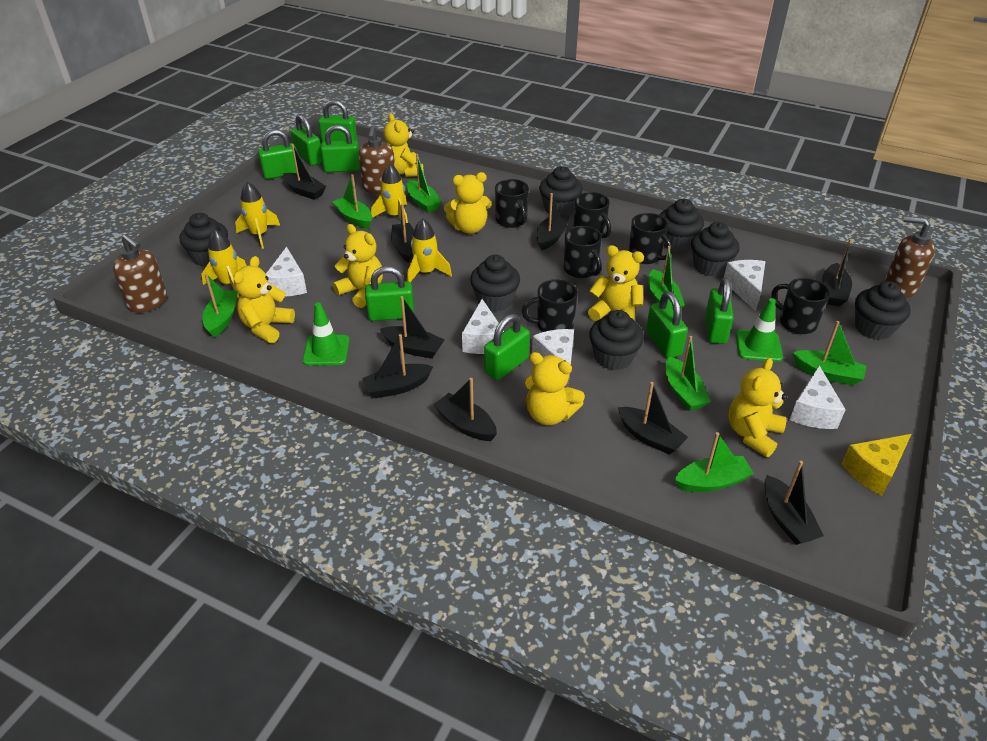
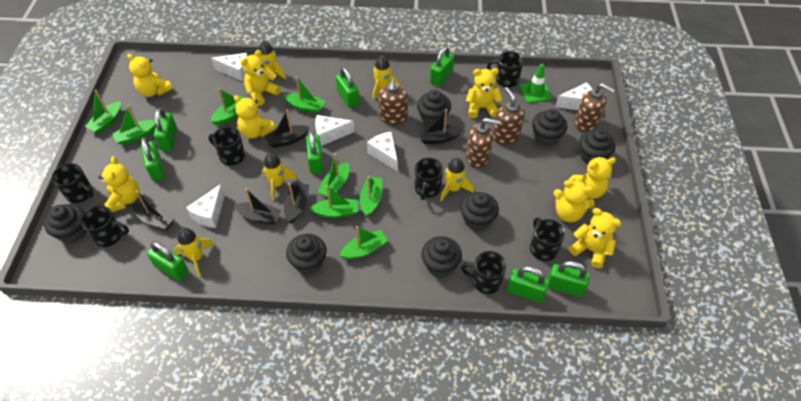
black boat: [283,144,326,200] [362,334,433,398] [380,296,445,359] [391,204,414,263] [434,378,497,441] [536,193,570,250] [618,382,688,454] [764,461,824,545] [822,239,852,306] = 9 -> [133,191,175,230] [234,188,281,224] [266,110,310,148] [284,183,309,223] [418,109,463,144] = 5
black mug: [495,179,529,228] [522,279,578,332] [564,226,602,278] [573,192,611,238] [629,213,672,264] [771,278,830,334] = 6 -> [52,163,94,203] [81,206,129,247] [208,127,245,165] [415,158,443,200] [461,251,507,294] [487,51,524,87] [530,217,565,261] = 7
brown soap dispenser: [113,234,167,313] [358,125,395,194] [885,216,935,298] = 3 -> [379,78,408,125] [466,118,500,168] [493,87,525,145] [575,83,615,132] = 4
green boat: [203,274,238,337] [332,174,372,229] [407,154,442,213] [648,246,685,309] [666,336,711,411] [674,432,754,492] [793,321,866,385] = 7 -> [85,90,121,134] [112,105,156,145] [211,88,244,125] [284,76,325,114] [310,185,358,218] [318,154,349,199] [339,226,388,260] [360,176,382,217] = 8
green traffic cone: [302,302,350,365] [736,298,783,362] = 2 -> [520,64,552,103] = 1
yellow cheese: [841,434,911,496] = 1 -> none = 0
yellow rocket: [202,229,247,298] [235,182,280,249] [371,164,408,223] [407,218,452,282] = 4 -> [174,228,214,276] [258,40,286,79] [262,153,297,201] [372,56,400,100] [440,157,474,202] = 5
yellow teddy bear: [234,256,295,343] [333,224,383,308] [383,113,424,177] [444,172,492,234] [525,352,585,425] [588,245,644,321] [729,358,787,457] = 7 -> [99,156,139,212] [127,54,173,97] [233,95,276,139] [240,50,281,106] [466,68,503,118] [553,180,595,222] [568,157,616,199] [569,208,621,268] = 8

